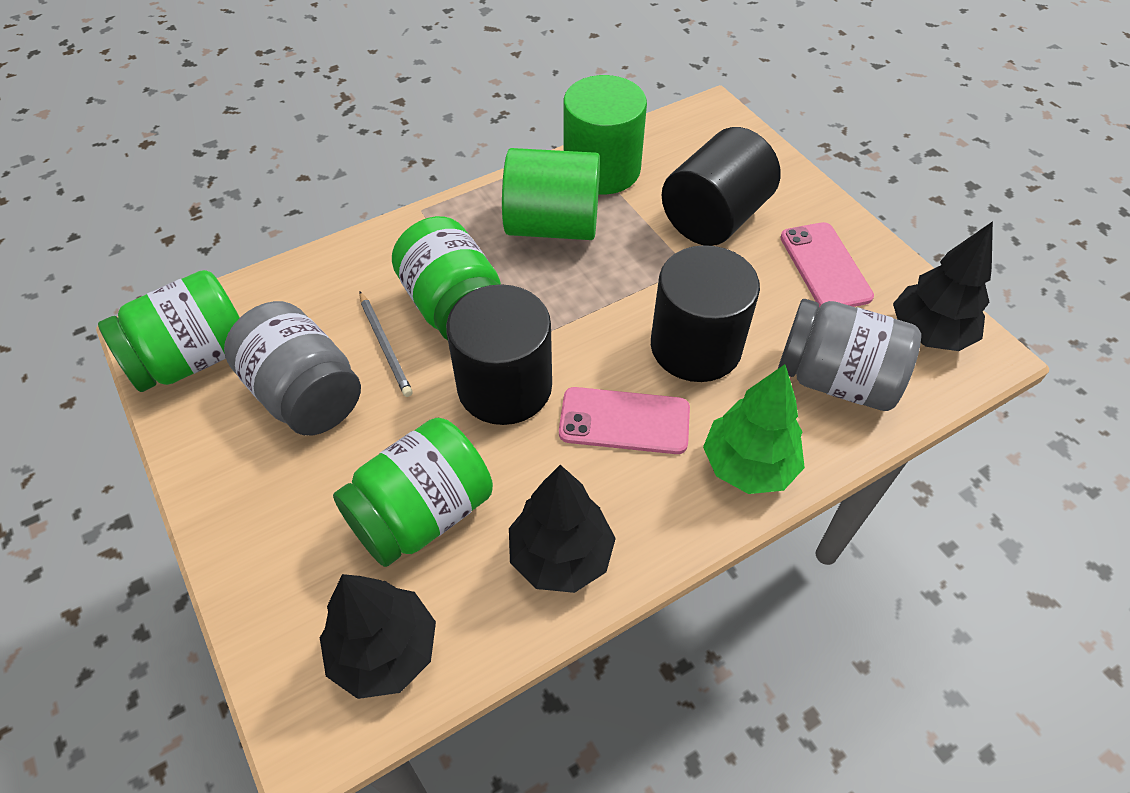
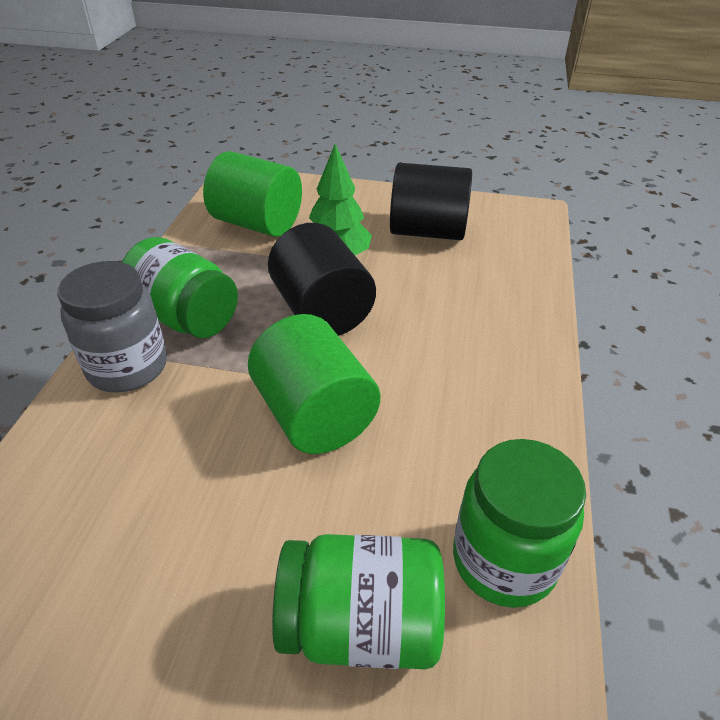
black cylinder: [446,284,552,425] [651,245,760,382] [661,127,781,246] = 3 -> [268,223,376,336] [390,163,472,240] = 2
black tree: [320,574,436,699] [509,465,616,593] [893,221,993,351] = 3 -> none = 0
grey jar: [224,301,361,436] [778,299,921,411] = 2 -> [57,261,167,392] = 1
grey pencil: [360,292,413,397] = 1 -> none = 0
pink phone: [559,387,690,454] [780,222,874,307] = 2 -> none = 0

